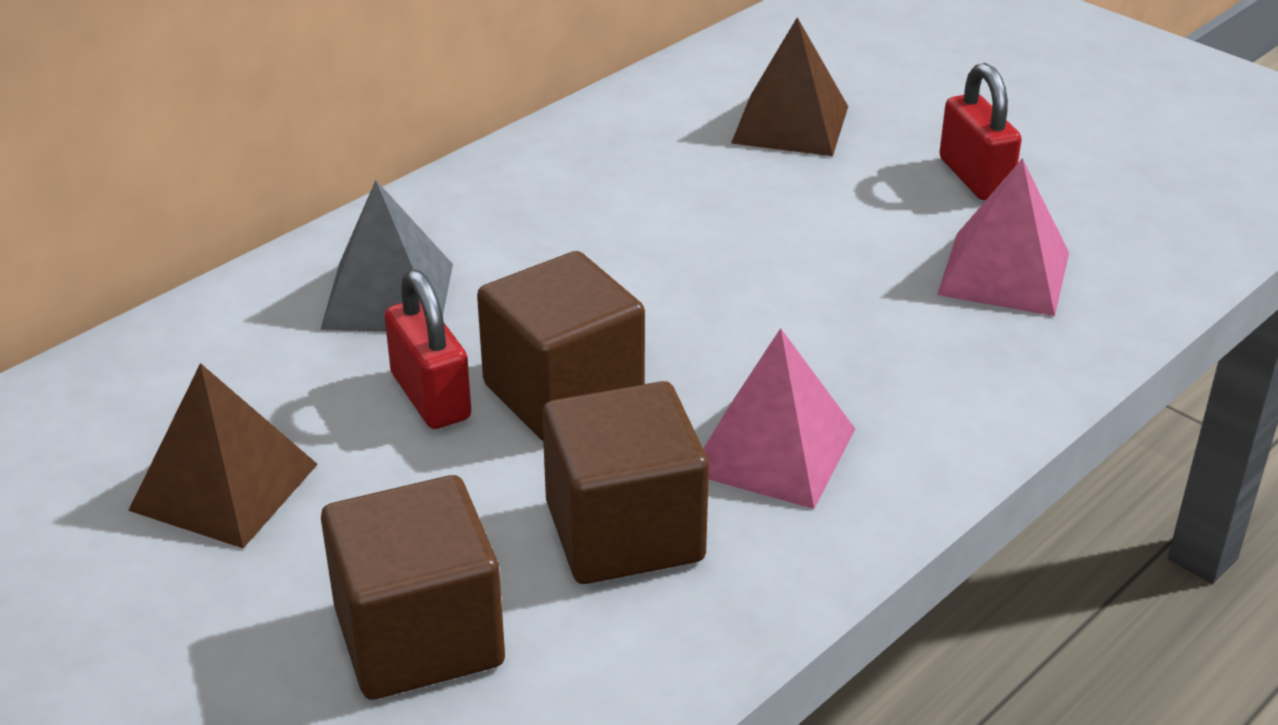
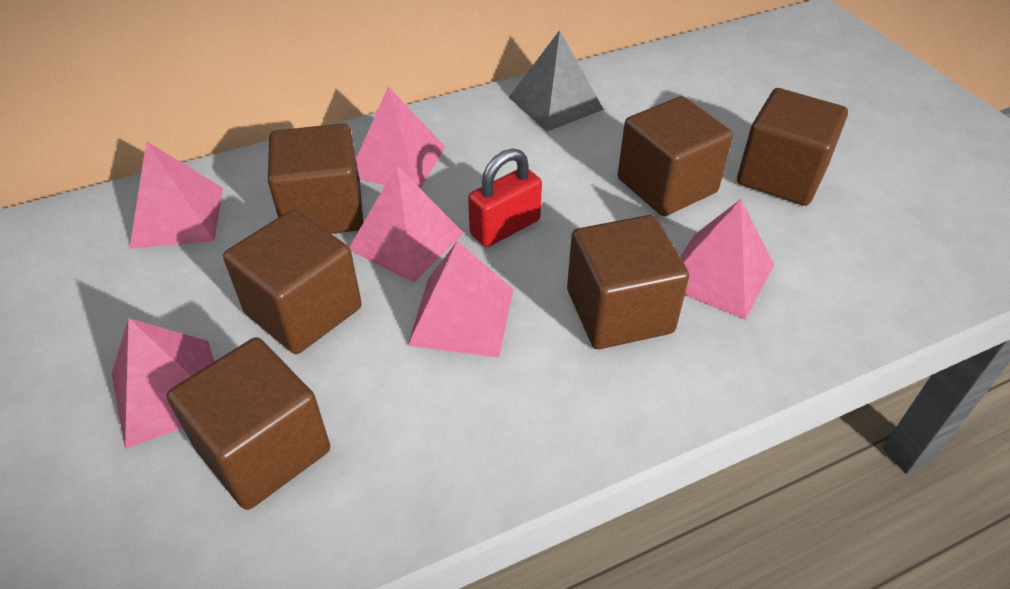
brown cube: [321,475,505,700] [477,251,645,441] [542,381,709,584] = 3 -> [167,337,330,510] [223,209,362,354] [268,123,363,234] [567,215,689,349] [618,96,733,216] [737,88,848,206] = 6
brown pyramid: [128,363,318,548] [731,17,848,156] = 2 -> none = 0
pink pyramid: [703,328,855,509] [937,158,1069,316] = 2 -> [112,318,214,449] [129,141,223,249] [349,165,464,283] [356,87,445,189] [408,241,513,357] [680,199,774,320] = 6
red padlock: [384,270,471,429] [939,63,1022,200] = 2 -> [468,148,542,247] = 1

